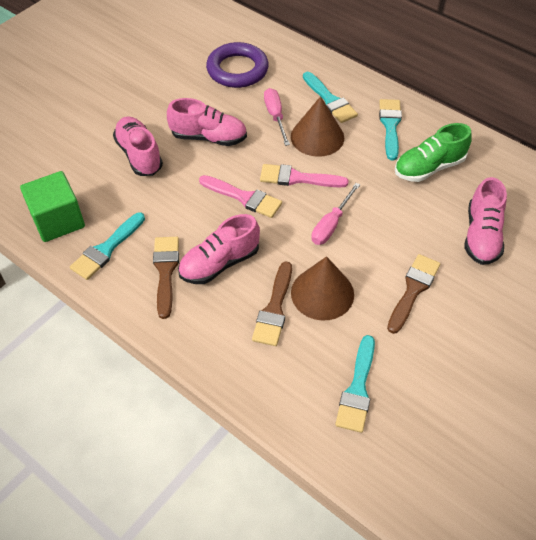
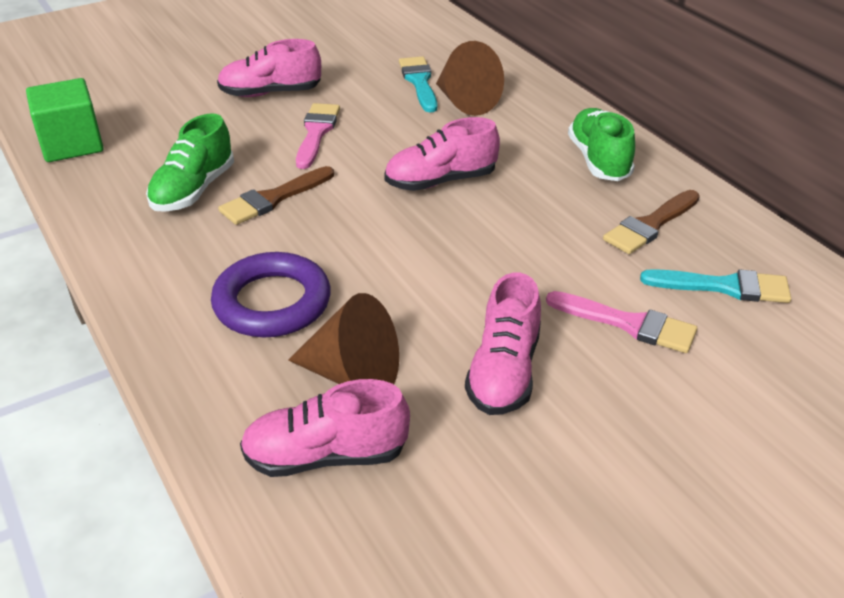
brown brush: [153,237,179,319] [252,261,292,346] [387,254,440,334] = 3 -> [218,166,334,225] [603,190,700,254] = 2
green shoe: [395,123,472,182] = 1 -> [146,113,234,212] [568,108,635,181] = 2
pink screwdriver: [264,88,290,146] [311,183,360,245] = 2 -> none = 0
turquoise brush: [70,212,145,280] [303,72,358,123] [335,335,375,433] [379,99,402,160] = 4 -> [399,56,437,113] [640,269,791,303] = 2

